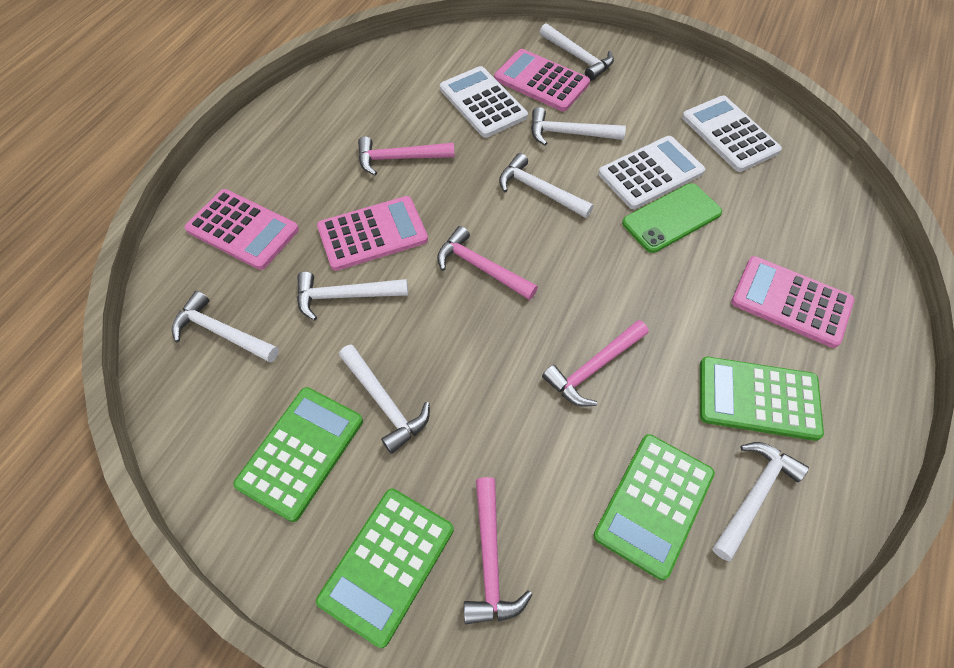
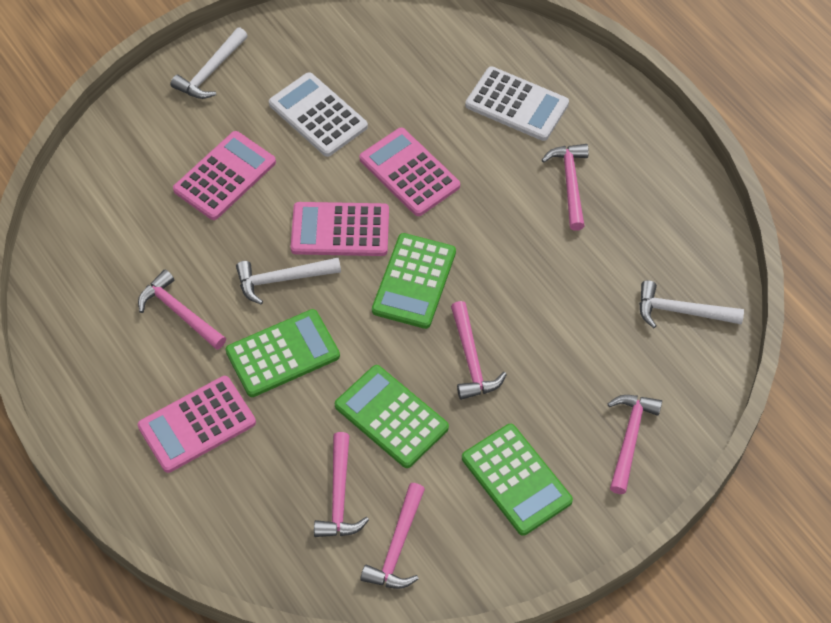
green phone: [622,183,722,253] = 1 -> none = 0
pink hammer: [358,136,455,175] [437,226,538,300] [464,477,533,624] [542,320,649,406] = 4 -> [138,270,226,350] [314,432,369,537] [360,483,425,589] [451,301,507,400] [542,144,589,231] [608,395,662,494] = 6
white calculator: [440,66,528,138] [598,136,705,209] [682,96,782,172] = 3 -> [269,72,368,157] [465,66,569,141] = 2
white hammer: [172,291,279,363] [297,272,408,321] [339,344,430,454] [499,153,594,218] [531,107,626,145] [540,23,614,81] [713,442,809,561] = 7 -> [171,27,248,99] [236,258,341,304] [639,280,744,328] = 3

